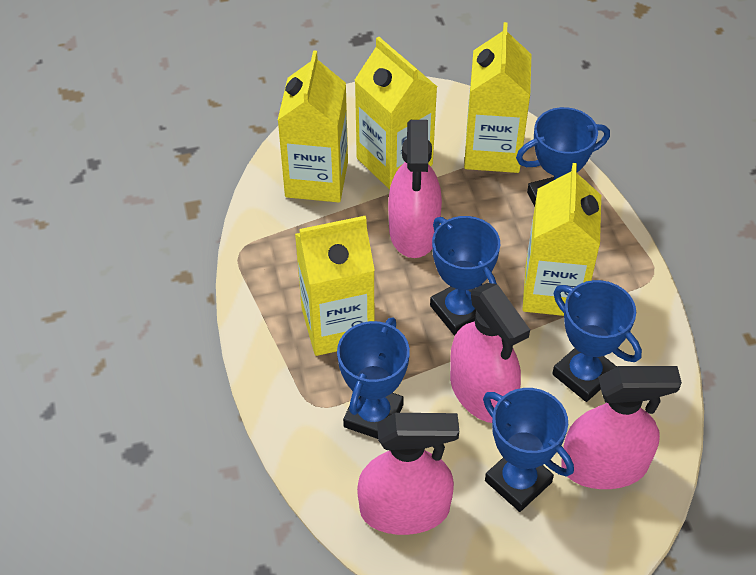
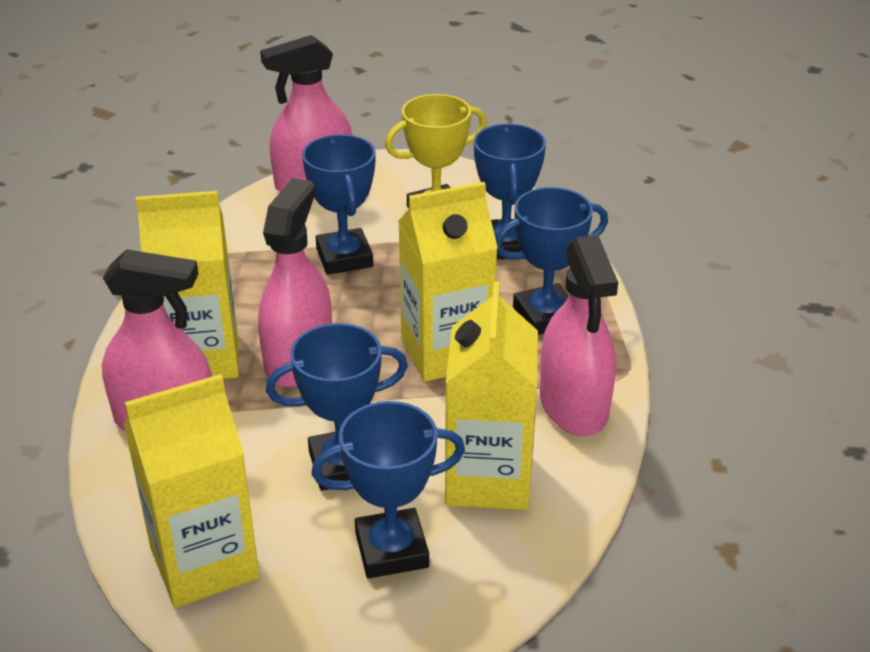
yellow carton: [278,50,348,202] [295,216,375,356] [355,37,437,190] [464,22,532,173] [522,163,601,316] = 5 -> [124,374,260,608] [136,191,239,379] [398,182,498,382] [445,282,538,510] = 4
yellow trophy: none = 0 -> [385,94,487,208] = 1

